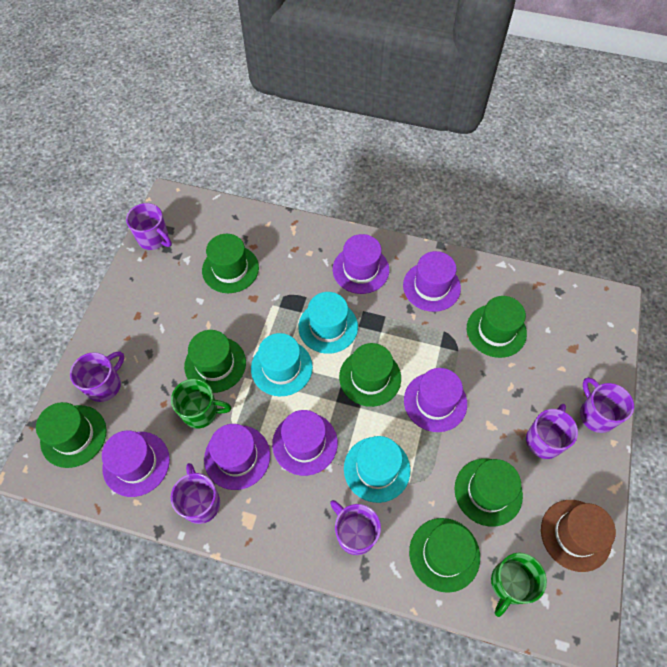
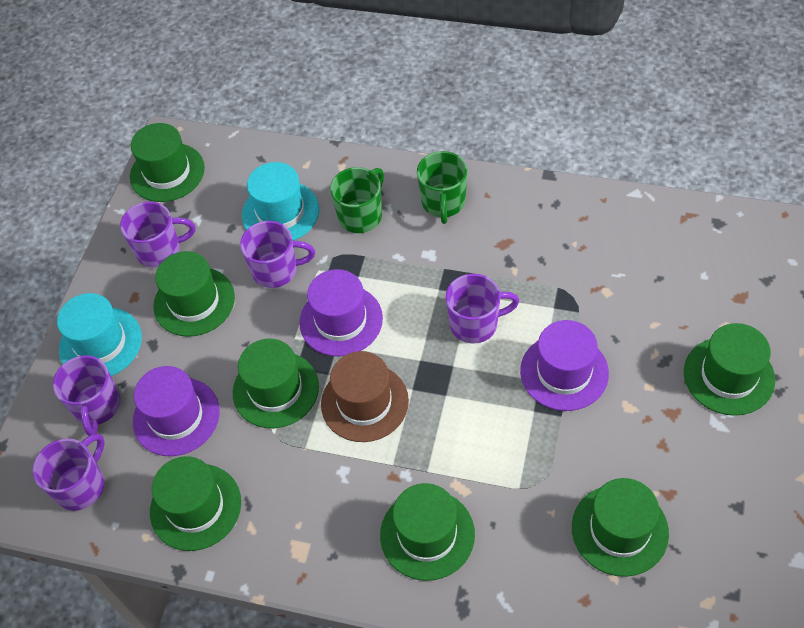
purple hat: [102,430,170,497] [204,424,270,490] [272,410,338,476] [333,234,389,294] [403,251,461,312] [404,368,467,432] = 6 -> [133,366,220,456] [299,269,383,356] [520,320,609,411] = 3
purple mug: [70,351,124,402] [126,203,172,250] [171,463,220,524] [330,500,381,555] [526,404,578,459] [580,377,634,433] = 6 -> [33,433,105,511] [53,355,121,436] [120,202,195,268] [240,221,315,288] [446,274,519,344] = 5
turquoise hat: [251,333,313,396] [298,292,358,354] [344,436,410,503] = 3 -> [57,293,142,376] [242,162,319,241] = 2

